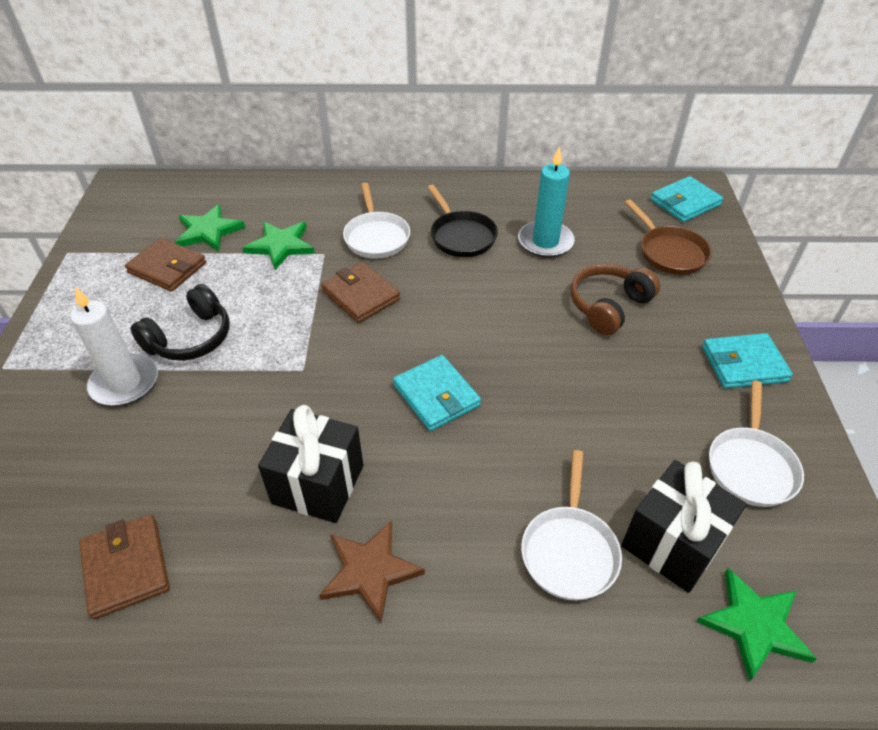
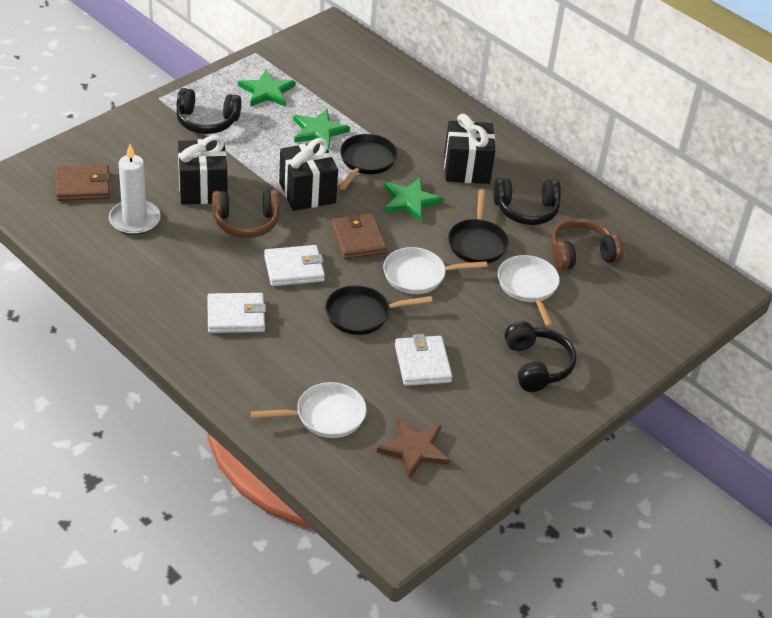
black gift: [258,405,363,523] [621,460,747,593] = 2 -> [178,135,227,205] [279,138,338,211] [444,114,495,184] = 3
black headphones: [130,284,229,361] = 1 -> [176,88,241,134] [494,178,561,225] [505,321,576,392] = 3
black pan: [427,185,498,257] = 1 -> [325,285,432,335] [339,134,398,190] [448,189,509,264] = 3
brown headphones: [571,263,660,335] = 1 -> [212,190,280,238] [551,218,624,270] = 2
brown pan: [625,199,712,275] = 1 -> none = 0
brown wallet: [79,514,170,619] [125,238,206,292] [321,262,400,323] = 3 -> [56,165,111,201] [331,213,387,259] = 2
turquoise candle: [518,147,575,258] = 1 -> none = 0
turquoise wallet: [393,355,481,431] [650,176,723,222] [702,333,793,389] = 3 -> none = 0
white wallet: none = 0 -> [207,293,266,333] [264,245,325,286] [395,334,452,386] = 3

